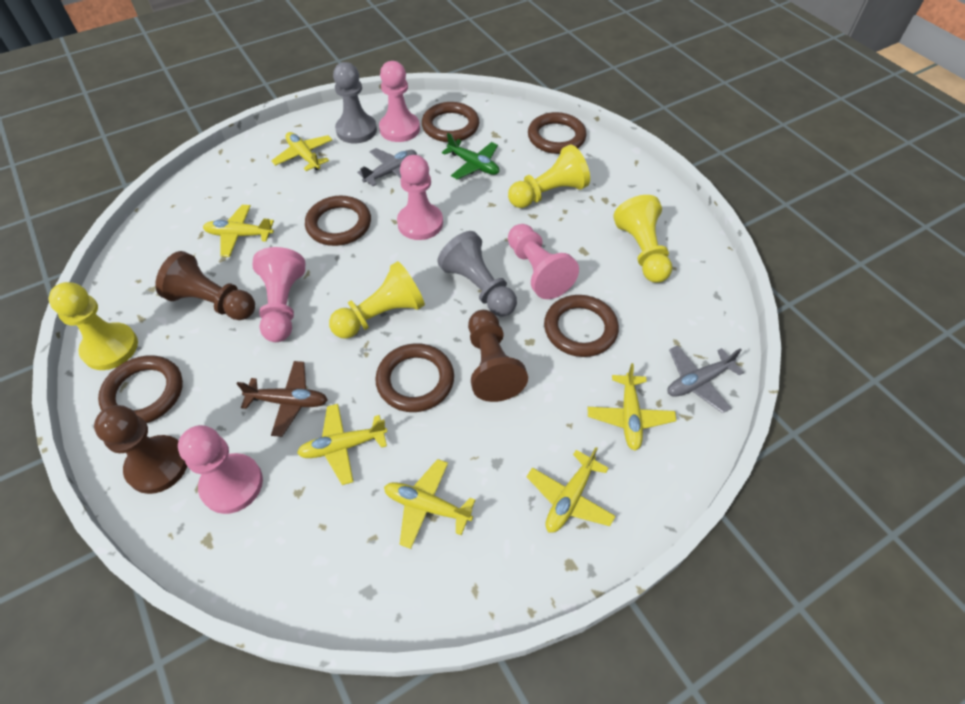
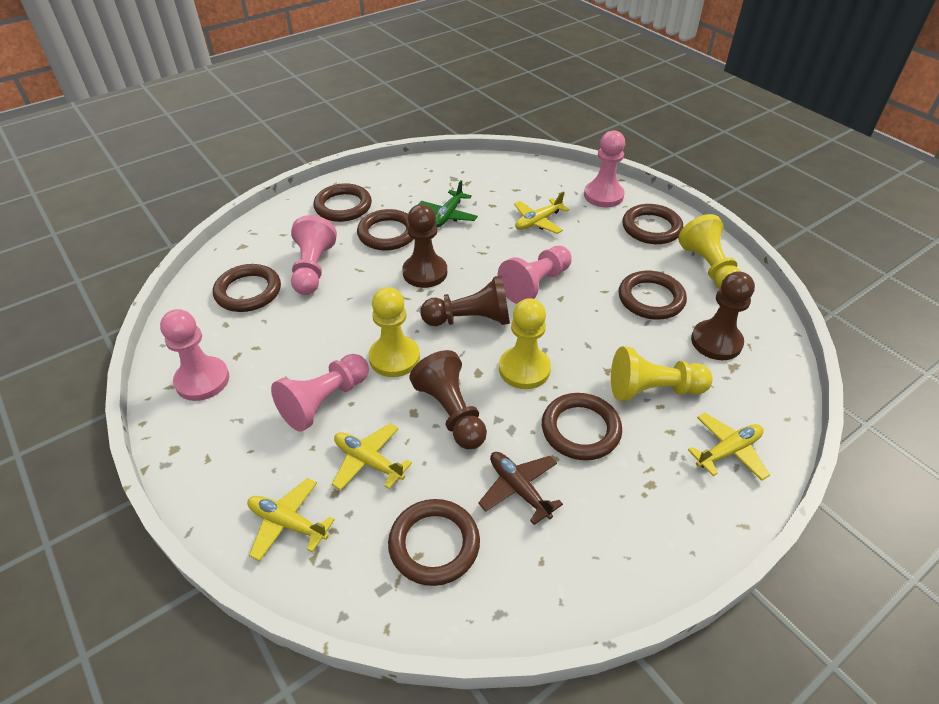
brown pawn: [94,405,187,494] [155,251,255,320] [468,310,528,402] = 3 -> [402,204,447,288] [409,350,487,449] [420,275,510,326] [691,271,755,360] = 4
brown ring: [98,355,183,423] [305,196,371,246] [375,343,454,412] [422,102,479,142] [528,112,587,154] [544,295,619,357] = 6 -> [213,264,281,312] [313,183,372,222] [357,209,413,250] [388,499,480,586] [542,393,622,460] [619,271,687,320] [623,204,683,244] = 7
grey pawn: [333,62,377,143] [438,231,517,317] = 2 -> none = 0
grey plane: [357,148,417,186] [667,345,744,413] = 2 -> none = 0
yellow plane: [203,205,274,257] [271,132,332,171] [297,404,387,485] [384,459,475,549] [527,447,616,533] [588,363,677,451] = 6 -> [247,478,335,561] [332,423,412,491] [514,191,570,234] [688,413,770,481] = 4

